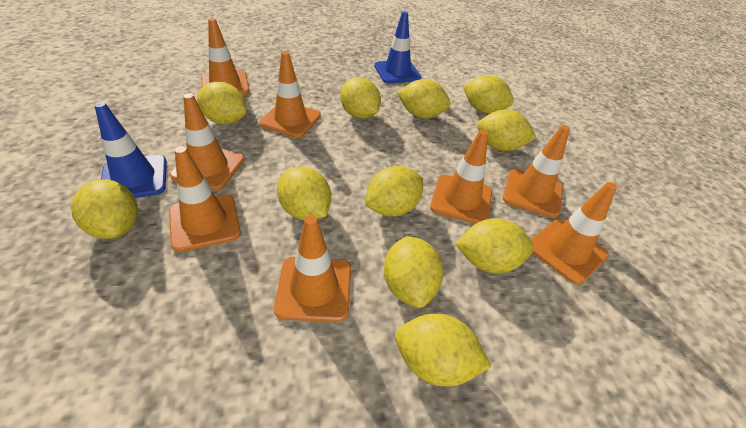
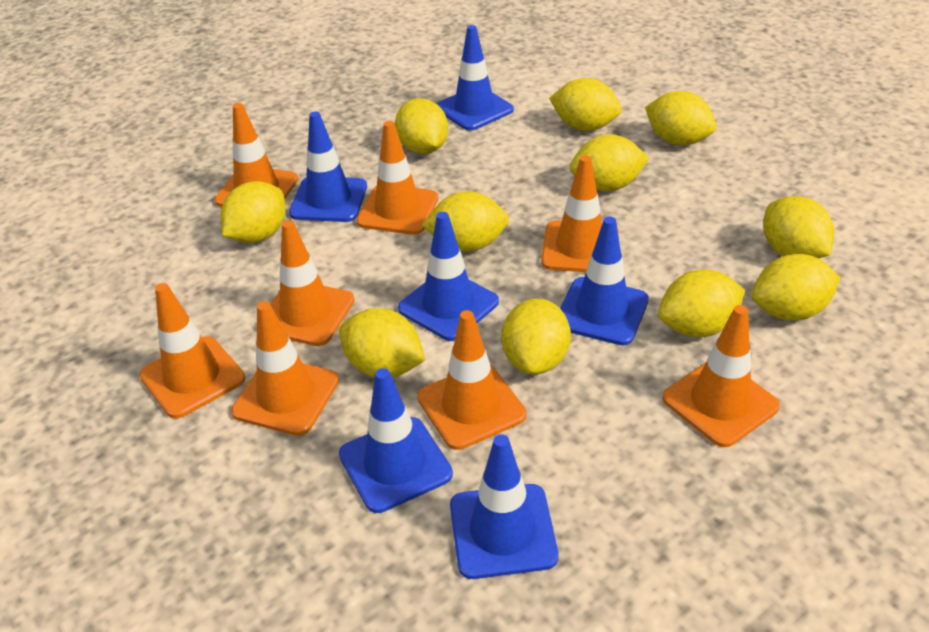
blue traffic cone: [95,102,167,198] [374,12,421,83] = 2 -> [289,111,367,222] [339,368,453,513] [398,212,499,341] [437,25,514,130] [450,435,558,579] [560,217,649,345] = 6

